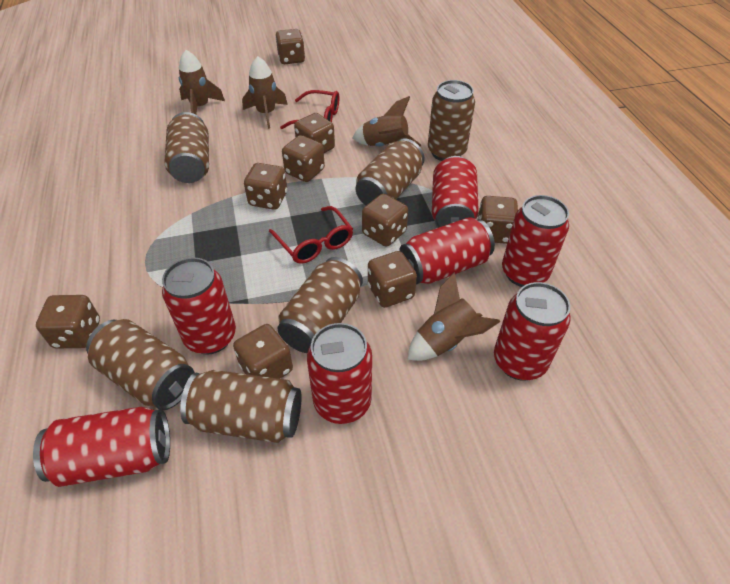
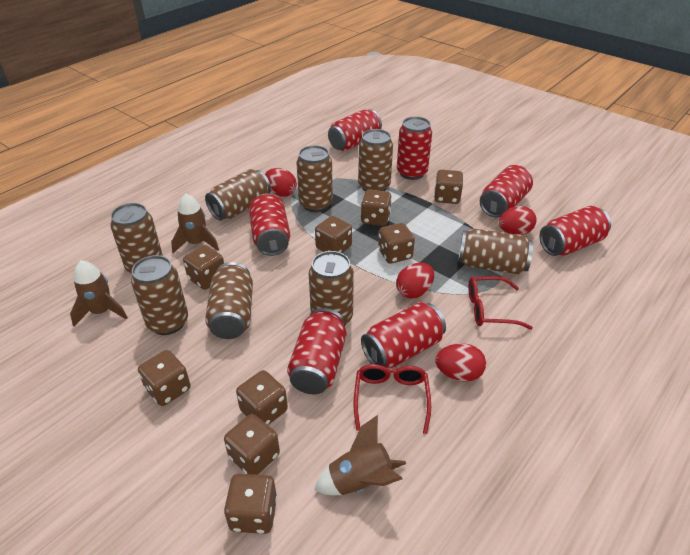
brown can: [86,319,194,410] [165,112,209,183] [180,370,302,443] [278,257,363,353] [356,138,425,206] [428,80,475,161] = 6 -> [110,203,163,273] [131,255,188,335] [205,169,271,220] [205,262,253,339] [296,145,333,212] [309,251,354,325] [358,129,393,191] [458,229,533,274] = 8
brown rocket: [179,50,225,114] [242,56,288,129] [353,96,421,147] [408,272,500,361] = 4 -> [70,260,128,326] [171,194,219,253] [314,415,406,495] = 3
red egg: none = 0 -> [265,168,297,197] [396,263,434,299] [435,343,486,382] [499,206,537,235] = 4

